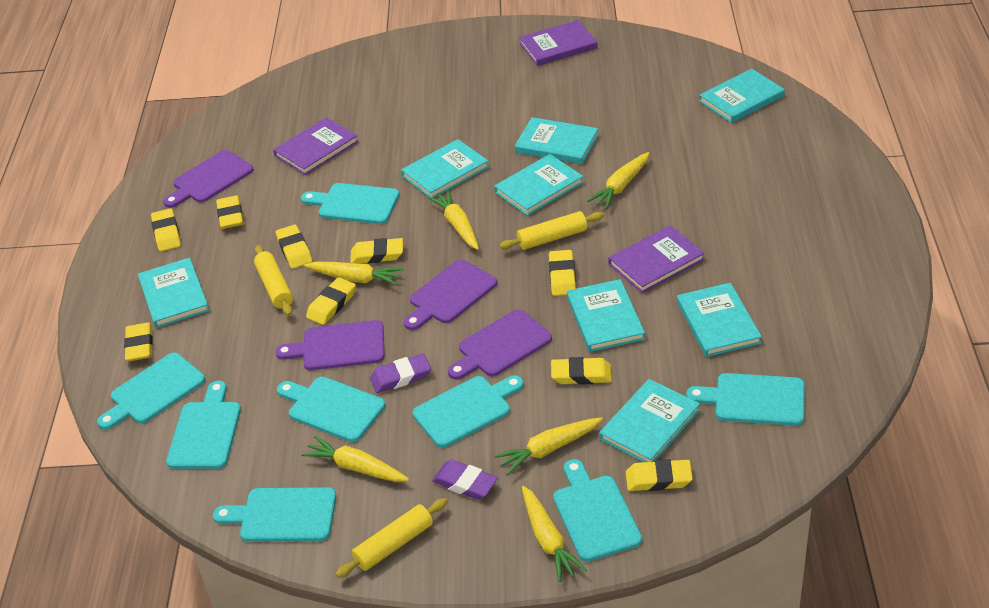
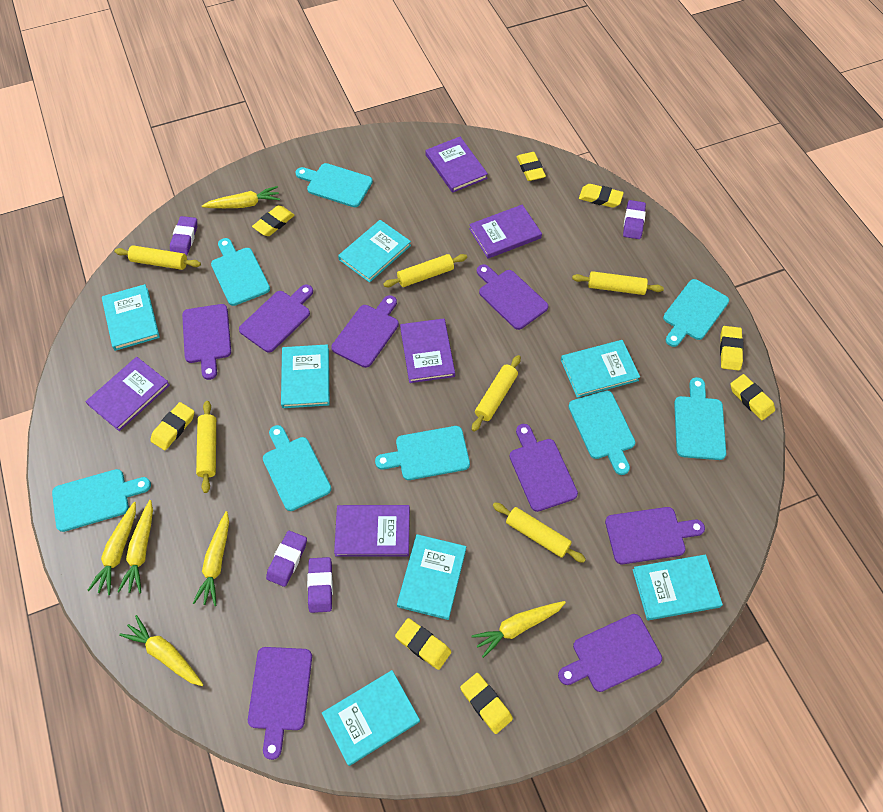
purple book: [273,117,359,175] [519,20,597,66] [608,225,705,293] = 3 -> [86,357,170,431] [334,505,410,557] [400,318,455,383] [425,137,488,193] [469,205,542,259] = 5
purple cutting board: [163,150,254,208] [275,320,385,370] [404,259,497,330] [448,309,552,380] = 4 -> [182,304,231,380] [239,284,313,352] [248,647,312,760] [331,295,399,368] [477,264,548,330] [509,424,578,512] [558,614,662,692] [605,507,705,564] = 8
purple eraser: [370,353,431,393] [432,459,498,500] = 2 -> [170,216,197,256] [266,531,307,587] [307,557,333,613] [623,200,646,239] = 4
turquoise book: [138,258,209,328] [401,139,489,198] [494,154,584,216] [515,117,598,164] [567,279,645,352] [599,379,700,462] [677,283,762,357] [699,69,785,123] = 8 -> [102,284,160,351] [281,344,330,408] [322,670,420,766] [338,220,411,283] [397,534,466,620] [561,340,640,398] [632,554,723,620] = 7
yellow eraser: [124,322,153,361] [151,208,181,251] [216,195,243,229] [276,225,312,269] [306,277,356,325] [350,238,403,264] [549,250,576,296] [551,357,612,385] [626,459,693,491] = 9 -> [150,402,194,450] [252,205,294,236] [395,618,451,670] [460,673,513,734] [517,152,546,181] [579,184,624,208] [720,326,744,371] [730,374,775,420] = 8
yellow rolling pin: [254,245,293,316] [336,498,447,578] [500,211,604,250] = 3 -> [115,245,201,270] [196,401,216,493] [383,254,467,287] [472,355,521,432] [493,503,586,563] [572,271,664,295] = 6

